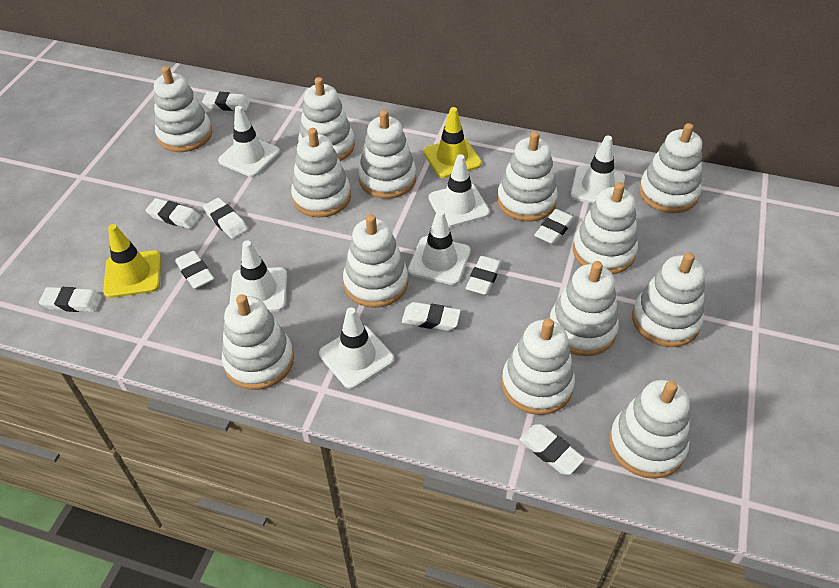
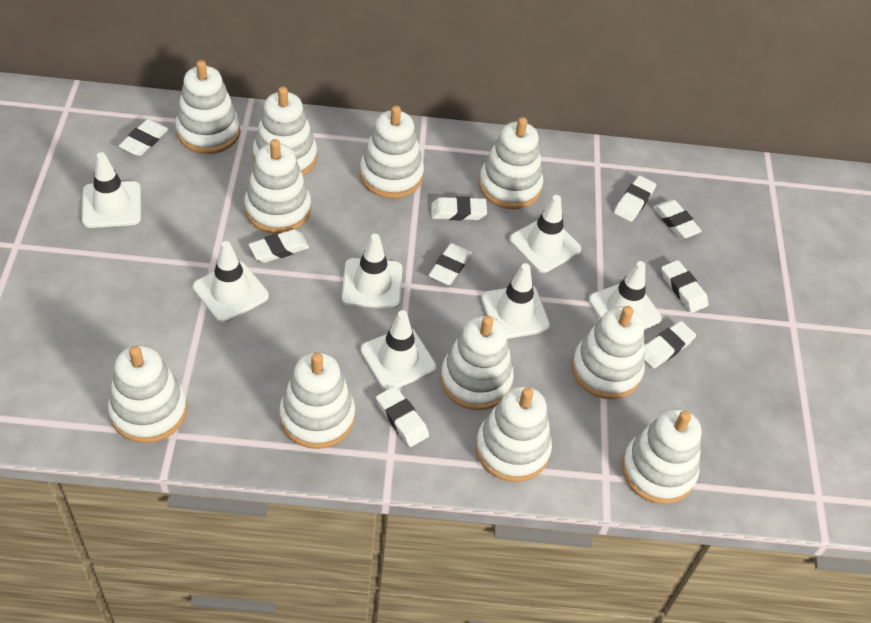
white stacking toy: [154,66,212,152] [222,294,294,390] [291,128,351,217] [298,77,355,161] [343,214,408,308] [358,110,416,199] [497,131,558,221] [502,318,575,415] [550,261,619,356] [573,182,638,274] [609,380,690,479] [632,252,705,347] [639,123,702,213] = 13 -> [108,345,187,443] [175,60,240,154] [244,139,311,234] [253,87,317,176] [279,352,355,449] [360,106,424,199] [440,316,514,410] [476,386,552,482] [479,117,543,209] [572,306,645,399] [622,409,702,504] = 11
white traffic cone: [218,106,280,177] [229,240,287,312] [319,307,394,389] [408,210,471,285] [428,154,490,227] [571,136,625,203] = 6 -> [82,152,141,228] [193,241,269,323] [342,234,402,309] [361,310,436,390] [482,263,550,339] [510,195,581,273] [589,261,662,330] = 7
yellow traffic cone: [103,224,161,298] [423,107,482,178] = 2 -> none = 0

